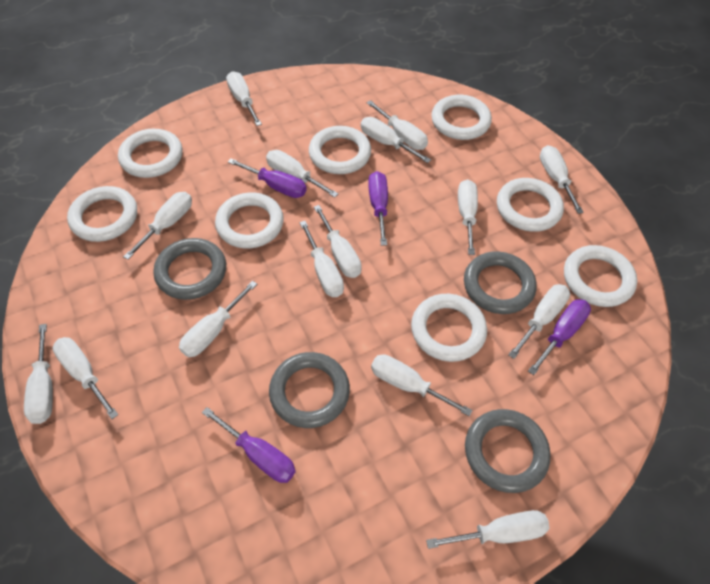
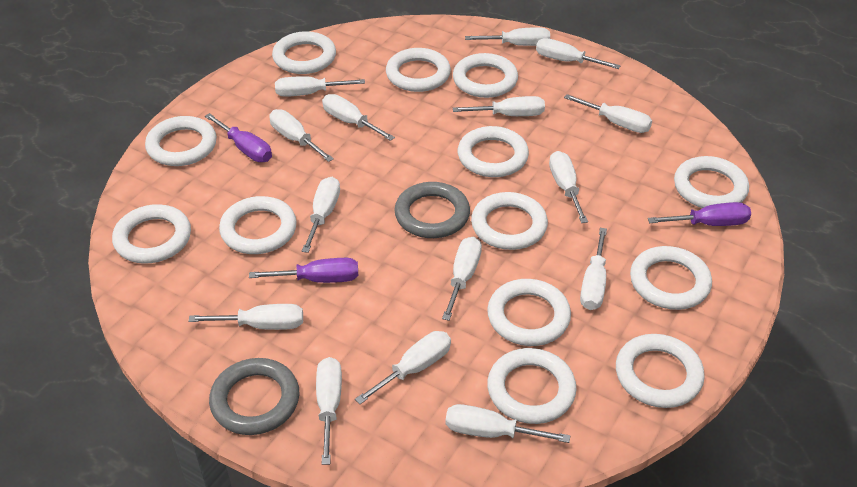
grey ring: [153,238,226,300] [269,352,350,428] [464,251,537,314] [465,409,550,493] = 4 -> [209,358,299,435] [394,182,470,238] = 2
purple screwdriver: [202,407,296,483] [228,158,307,198] [368,171,388,246] [528,299,591,375] = 4 -> [205,113,272,162] [249,258,358,283] [648,202,751,226] = 3
white ring: [67,186,137,242] [118,129,182,178] [215,193,284,249] [309,126,371,174] [411,294,487,362] [431,95,492,140] [497,178,564,232] [564,245,637,307] = 8 -> [112,204,191,264] [145,116,217,166] [219,196,297,254] [272,31,336,74] [386,48,451,92] [453,53,518,98] [458,126,529,177] [471,192,548,250] [487,279,571,346] [487,348,577,424] [616,334,705,408] [630,246,712,310] [674,156,749,208] = 13

